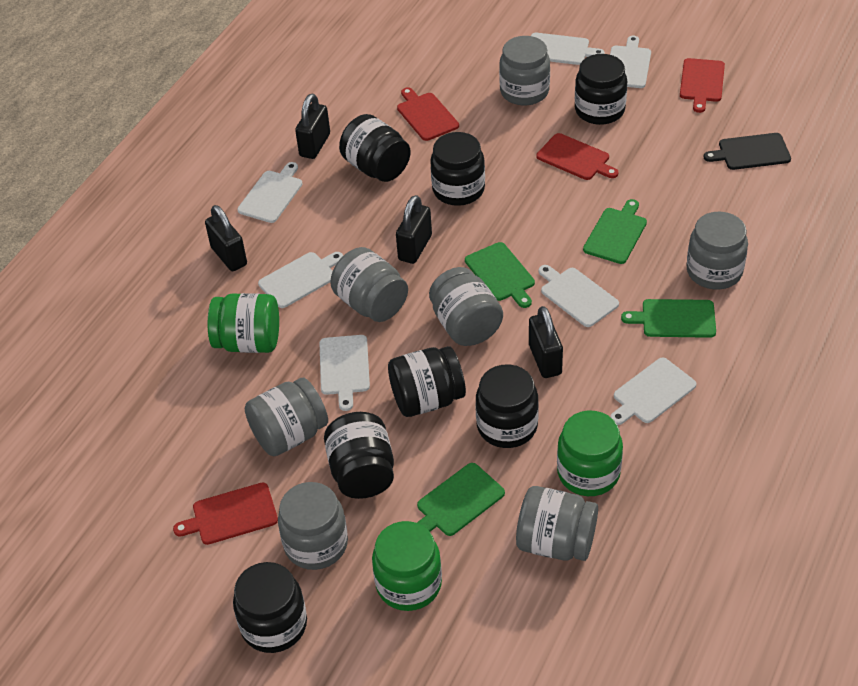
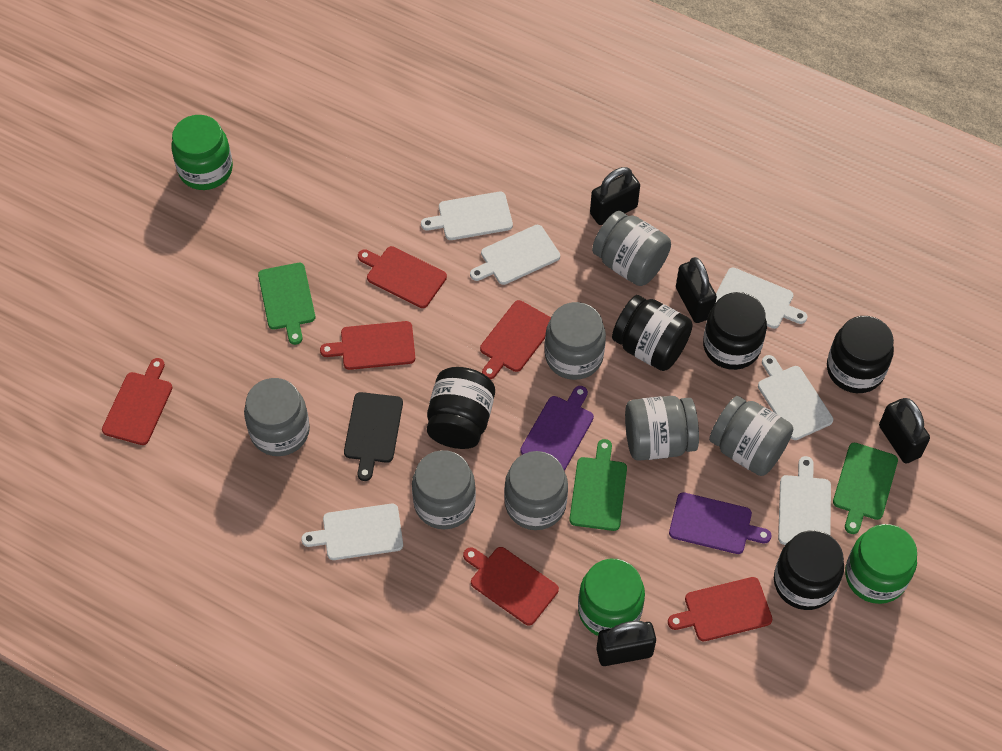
black jar: [233,562,307,653] [324,412,394,499] [339,114,411,182] [388,346,466,417] [430,132,485,206] [476,364,539,448] [575,54,627,125] = 7 -> [427,367,495,449] [612,295,693,371] [703,292,767,370] [774,530,844,610] [827,316,894,393] = 5
green cutting board: [417,463,505,536] [465,242,535,308] [583,199,647,264] [621,299,716,338] = 4 -> [258,263,315,345] [569,439,627,531] [833,443,898,534] = 3
purple cutting board: none = 0 -> [520,386,594,471] [669,492,771,554] = 2
red cutting board: [173,483,278,545] [397,87,459,141] [536,133,618,180] [680,58,725,113] = 4 -> [102,358,172,445] [320,321,415,370] [358,246,447,308] [463,547,559,626] [480,300,551,380] [668,577,773,641] = 6
white cutting board: [237,162,302,223] [258,252,343,308] [320,335,370,411] [531,33,605,65] [538,265,619,327] [610,36,651,88] [610,358,696,425] = 7 -> [301,504,403,560] [421,192,513,240] [470,225,560,285] [716,268,807,329] [758,355,833,440] [778,456,831,545] = 6

